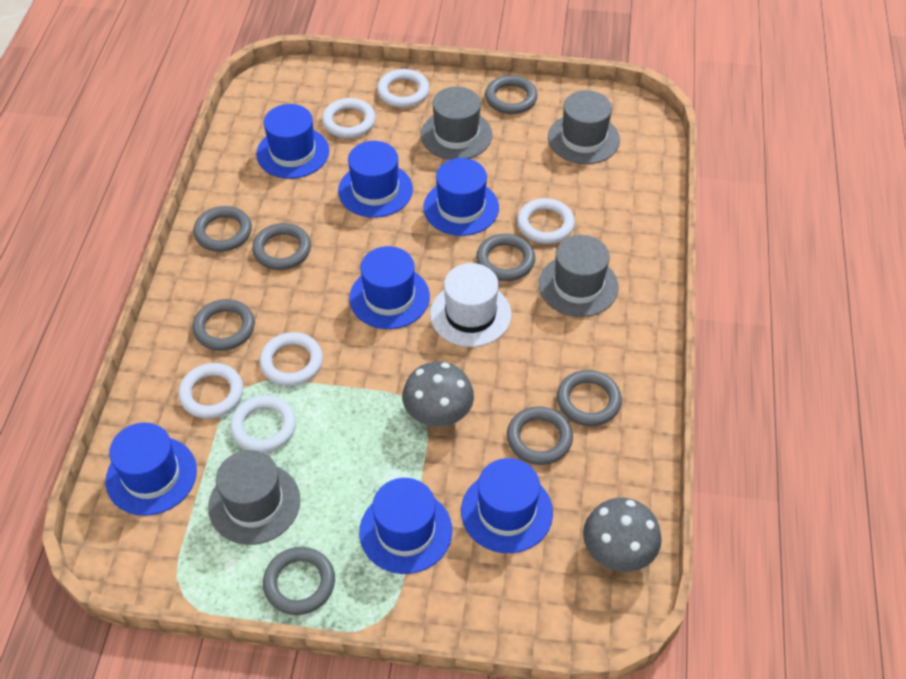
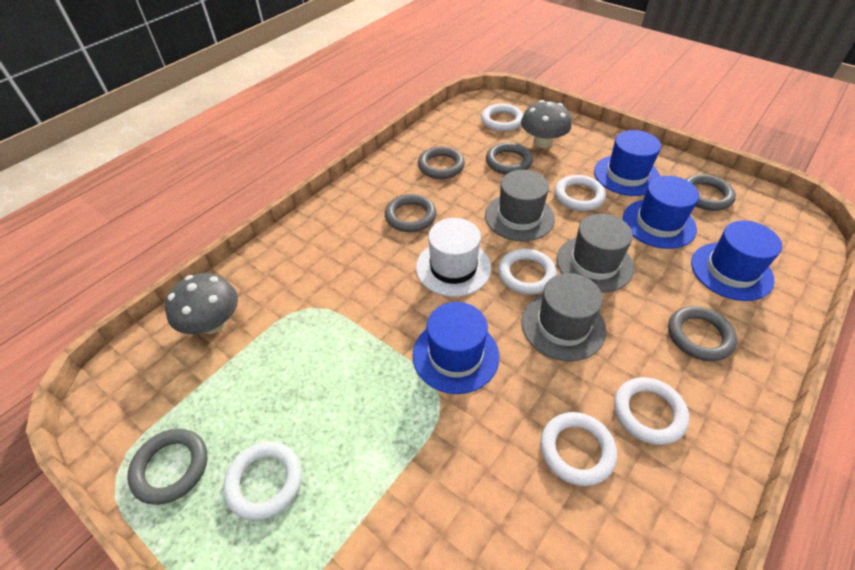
blue hat: [105,423,197,516] [256,104,329,179] [338,141,413,218] [349,246,430,329] [359,478,452,574] [423,158,499,236] [461,458,553,553] = 7 -> [413,302,499,394] [594,130,661,196] [623,176,699,249] [691,221,782,301] = 4
grey hat: [208,450,300,545] [421,87,493,160] [539,235,619,317] [548,90,620,164] = 4 -> [485,170,555,241] [522,273,606,361] [556,214,634,293] = 3
grey ring: [193,206,252,252] [193,299,255,351] [252,223,311,270] [263,547,335,615] [476,234,535,281] [485,75,538,114] [507,406,573,465] [557,370,622,426] = 8 -> [127,429,207,505] [385,194,436,232] [418,146,465,179] [486,142,533,174] [668,306,737,361] [686,174,736,211] = 6

